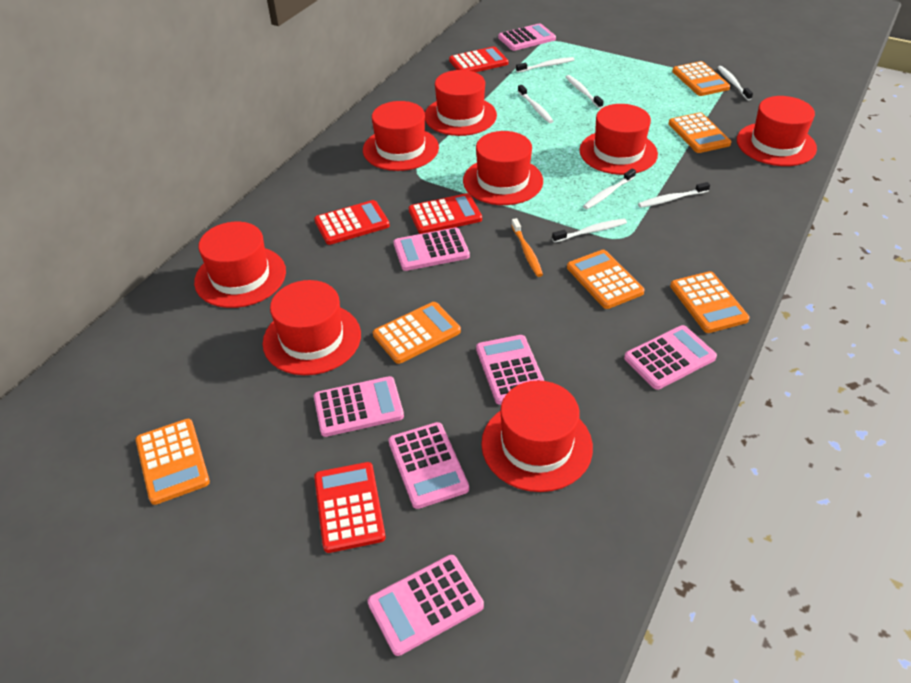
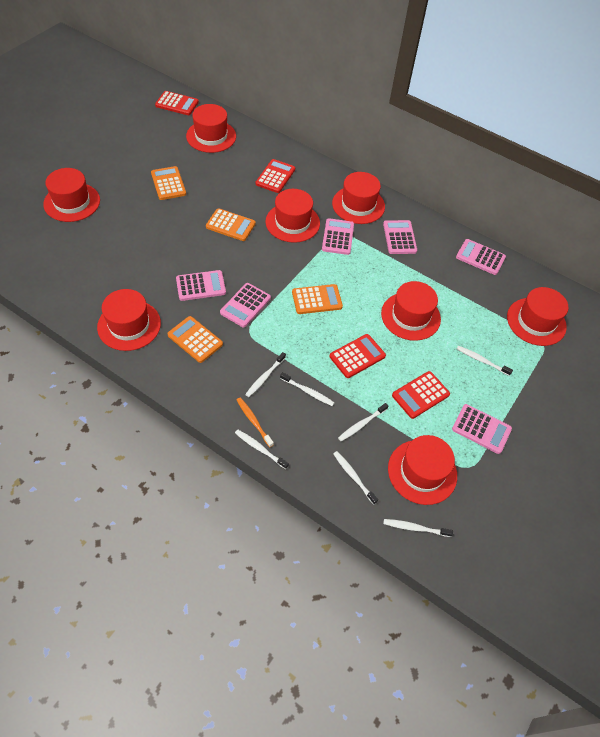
orange calculator: [136,419,210,505] [373,302,461,364] [567,250,645,309] [669,112,731,153] [670,271,750,333] [672,61,730,96] = 6 -> [151,166,186,200] [167,316,223,363] [206,208,256,241] [292,284,343,314] = 4
pink calculator: [314,376,404,437] [368,555,484,656] [388,422,469,509] [394,227,470,271] [476,335,544,405] [498,23,556,51] [624,325,717,390] = 7 -> [176,270,226,301] [220,283,271,327] [322,218,354,255] [383,220,417,254] [452,404,512,454] [456,239,506,275] = 6

